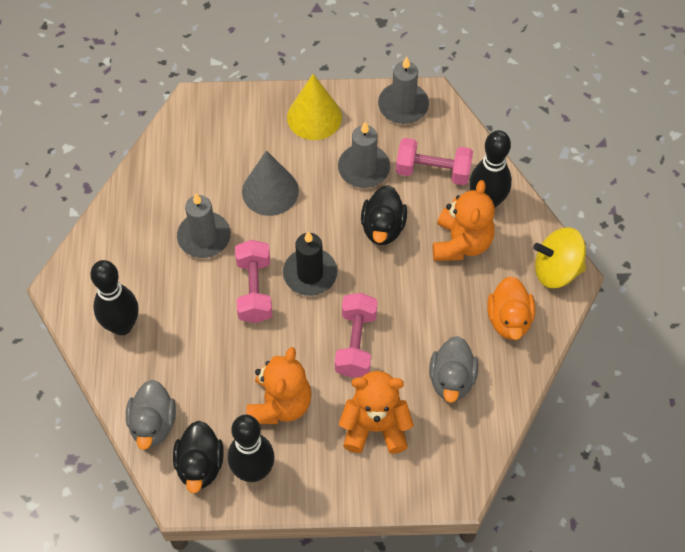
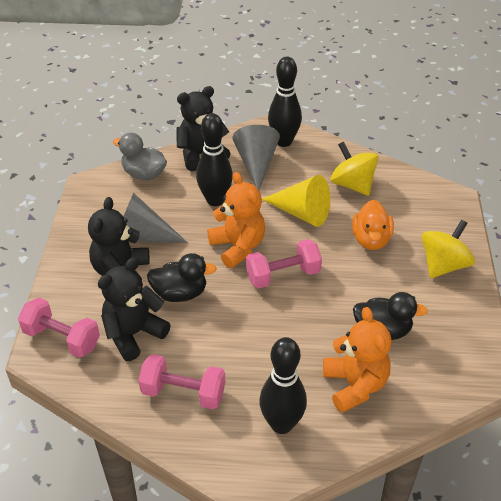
black candle: [283,231,337,296] = 1 -> none = 0
black teddy bear: none = 0 -> [88,197,150,280] [98,257,171,361] [177,86,231,171] = 3
grey candle: [177,193,231,258] [338,122,390,188] [378,57,429,124] = 3 -> none = 0
grey cone: [242,150,299,216] = 1 -> [123,193,188,243] [232,125,280,190] = 2
grey duck: [126,380,176,450] [429,336,478,403] = 2 -> [113,133,167,180] = 1
orange teddy bear: [246,347,312,424] [339,371,414,454] [433,180,495,261] = 3 -> [207,172,265,268] [323,307,391,413] = 2
yellow spinning top: [533,227,586,288] = 1 -> [330,141,379,196] [421,220,475,278] = 2

